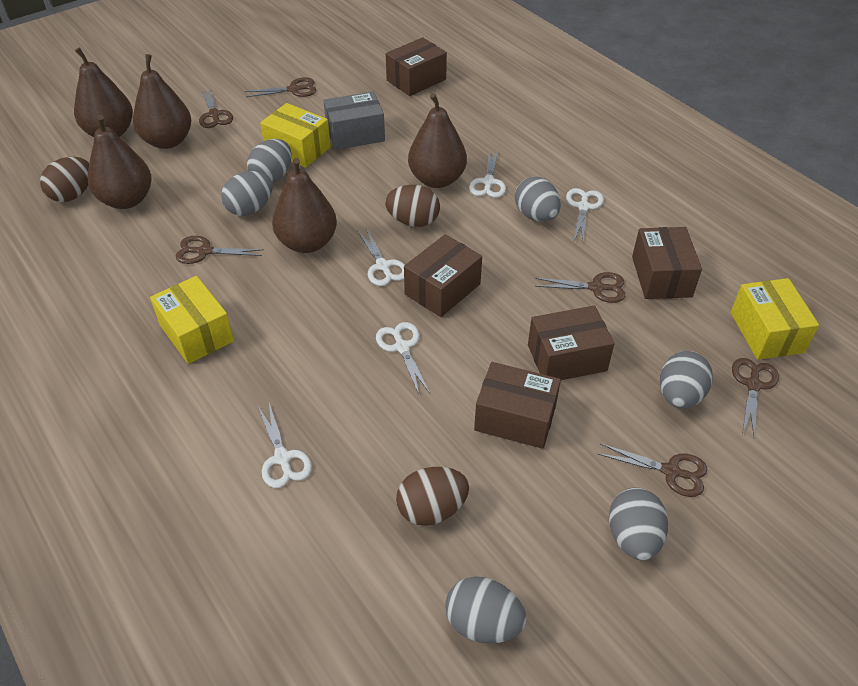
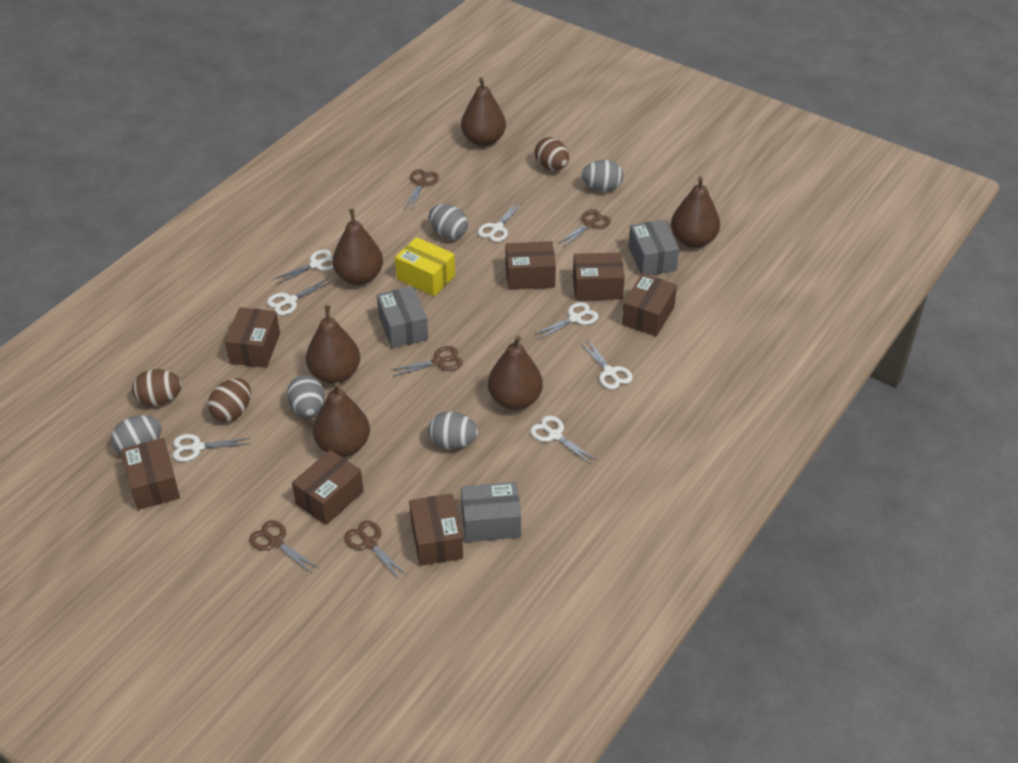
brown box: [386,37,447,96] [404,234,482,317] [474,362,561,449] [528,306,614,380] [632,227,702,299] = 5 -> [122,438,180,510] [225,307,280,368] [292,450,364,525] [409,494,463,566] [506,241,556,290] [573,253,625,301] [622,274,677,336] = 7
brown pear: [74,47,133,137] [88,115,152,209] [133,54,191,149] [272,158,337,253] [408,93,467,188] = 5 -> [306,305,360,384] [313,382,370,457] [333,209,383,285] [461,77,506,147] [488,336,543,410] [671,176,720,248] = 6
brown scissors: [176,236,264,264] [199,88,233,128] [245,77,316,97] [535,272,625,303] [598,443,707,497] [732,358,779,437] = 6 -> [249,520,318,573] [344,520,407,580] [391,346,463,377] [405,169,439,209] [558,209,611,247] = 5
grey box: [323,92,385,150] = 1 -> [377,286,428,348] [461,482,521,542] [628,220,679,275] = 3
grey egg: [221,171,273,216] [247,139,292,183] [445,577,527,643] [515,177,561,222] [609,487,668,560] [660,351,713,409] = 6 -> [111,415,162,455] [287,375,325,417] [428,411,478,449] [429,204,468,239] [582,160,623,191] = 5
white scissors: [258,403,312,488] [357,228,405,286] [376,322,430,394] [469,149,506,198] [566,188,604,242] = 5 -> [173,434,250,462] [267,278,332,315] [274,249,333,284] [478,202,522,242] [530,416,596,464] [535,302,599,339] [580,339,633,390] = 7
yellow box: [150,276,234,364] [260,103,331,168] [730,278,819,360] = 3 -> [395,237,455,296] = 1

